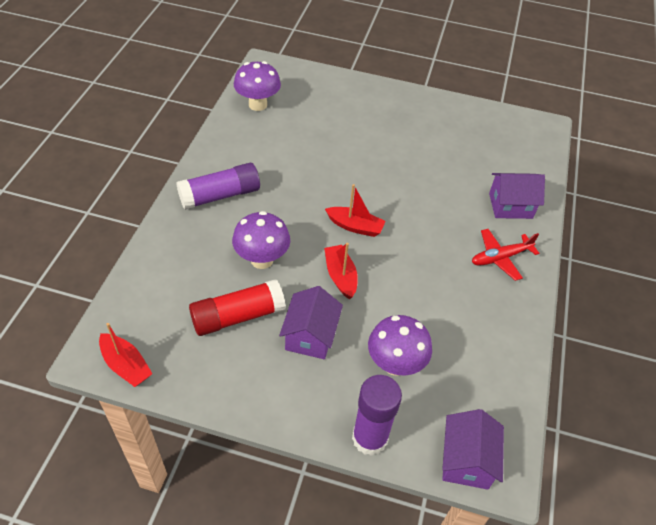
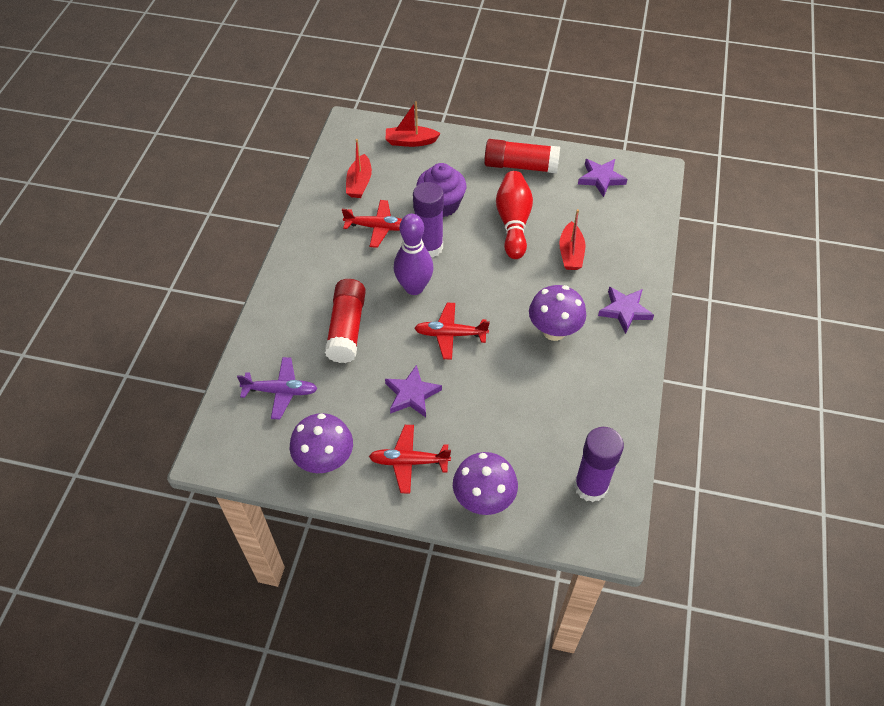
purple bowling pin: none = 0 -> [394,214,434,295] = 1
purple cupcake: none = 0 -> [417,163,466,217] = 1
purple house: [279,286,343,359] [442,409,504,490] [489,173,545,219] = 3 -> none = 0
purple plane: none = 0 -> [237,357,318,419] = 1
purple star: none = 0 -> [385,365,442,417] [578,159,627,197] [598,286,654,334] = 3
red bowling pin: none = 0 -> [496,171,533,259] = 1
red glue stick: [189,279,286,336] = 1 -> [325,279,366,363] [484,139,560,173] = 2
red plane: [472,229,539,281] = 1 -> [342,200,402,248] [369,425,451,494] [415,303,490,360] = 3

